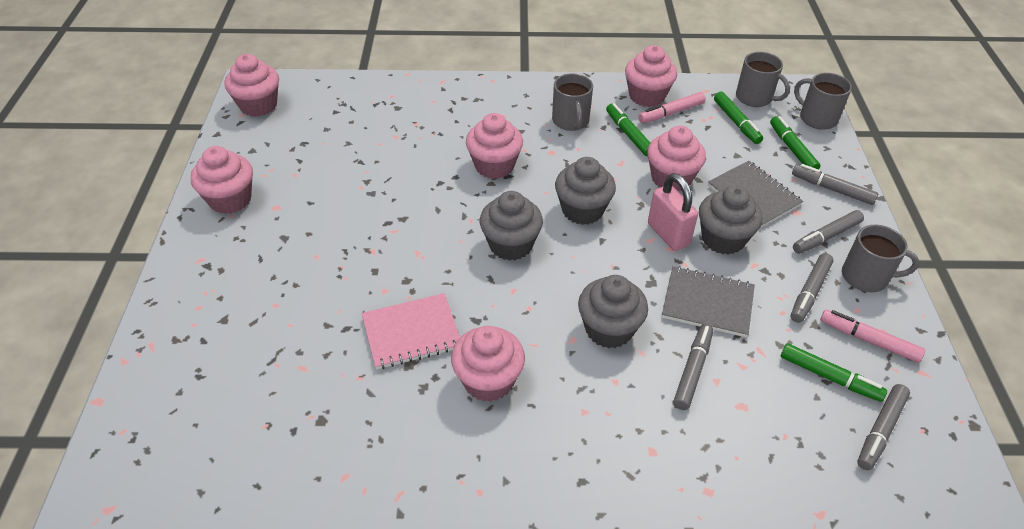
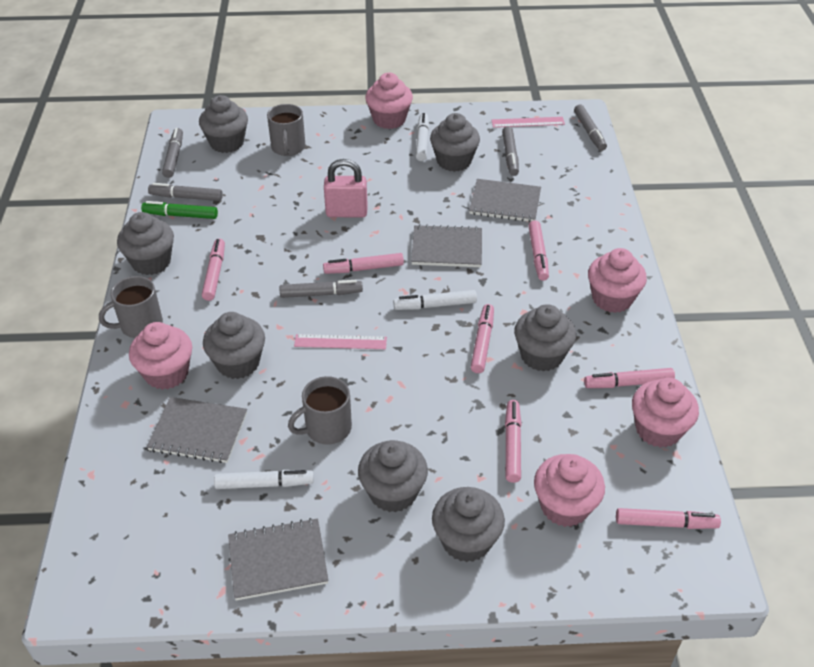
green marker: [606,103,650,156] [714,92,763,144] [770,116,821,170] [781,343,887,402] = 4 -> [141,201,218,219] = 1
grey cupcake: [480,191,543,261] [555,157,616,225] [578,275,648,348] [699,185,762,255] = 4 -> [117,212,174,275] [199,95,248,153] [203,312,265,379] [358,440,428,513] [430,113,480,172] [432,487,505,562] [514,304,576,372] = 7
grey mug: [552,74,593,131] [736,52,790,107] [794,73,852,130] [842,225,919,292] = 4 -> [99,276,163,338] [267,104,305,156] [288,376,352,445] = 3
grey notebook: [662,266,755,337] [708,161,803,228] = 2 -> [147,397,247,463] [228,518,329,601] [411,224,482,267] [469,179,541,222] = 4
pink cupcake: [191,146,253,214] [224,54,279,117] [451,326,525,402] [466,113,523,179] [625,45,677,107] [647,126,706,191] = 6 -> [129,322,192,390] [365,73,413,129] [534,454,605,527] [588,248,647,313] [632,378,699,448] = 5
pink marker: [639,92,706,123] [820,310,925,363] = 2 -> [202,239,225,301] [323,253,404,274] [471,304,494,373] [505,400,522,483] [528,220,549,281] [584,368,675,388] [616,508,721,529] = 7
pink notebook: [362,293,460,369] = 1 -> none = 0
pink ruler: none = 0 -> [294,334,387,349] [491,117,565,128] = 2
white marker: none = 0 -> [214,470,314,489] [393,290,477,310] [416,113,429,161] = 3

